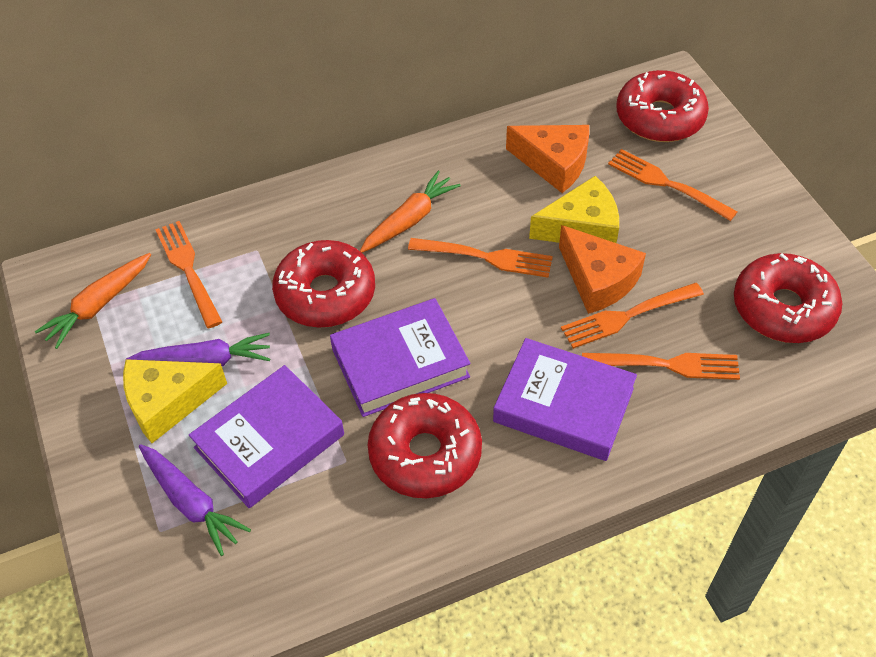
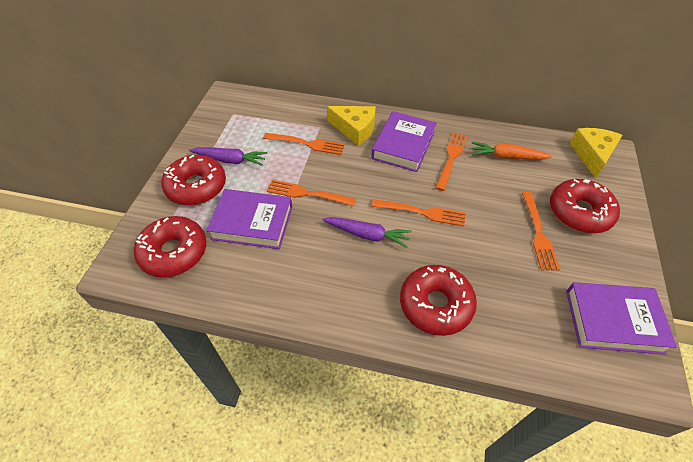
orange carrot: [35,253,151,349] [360,171,461,253] = 2 -> [472,142,552,160] = 1
orange cheese: [506,125,589,193] [559,225,646,314] = 2 -> none = 0

